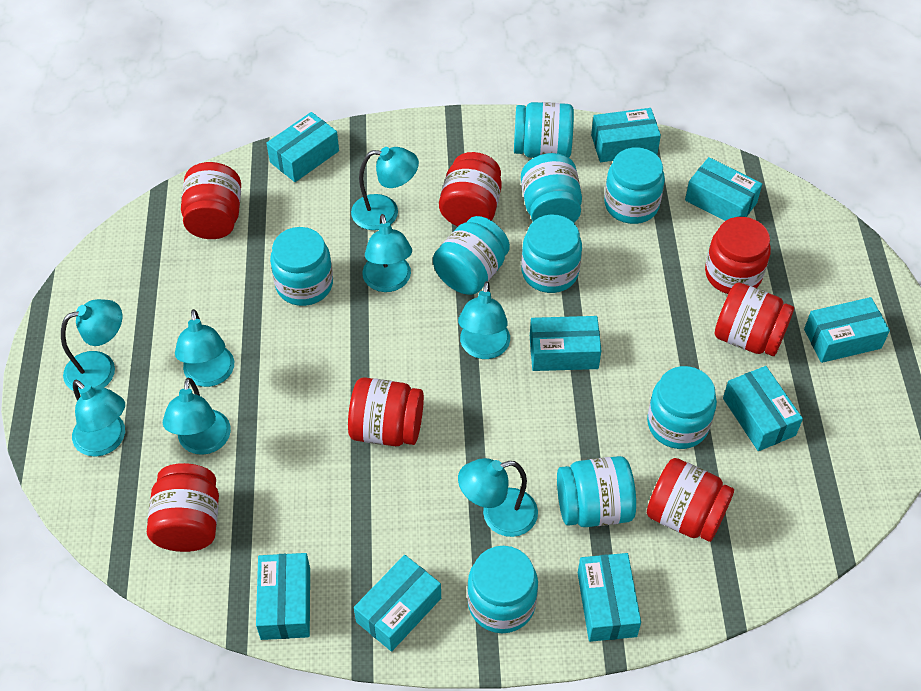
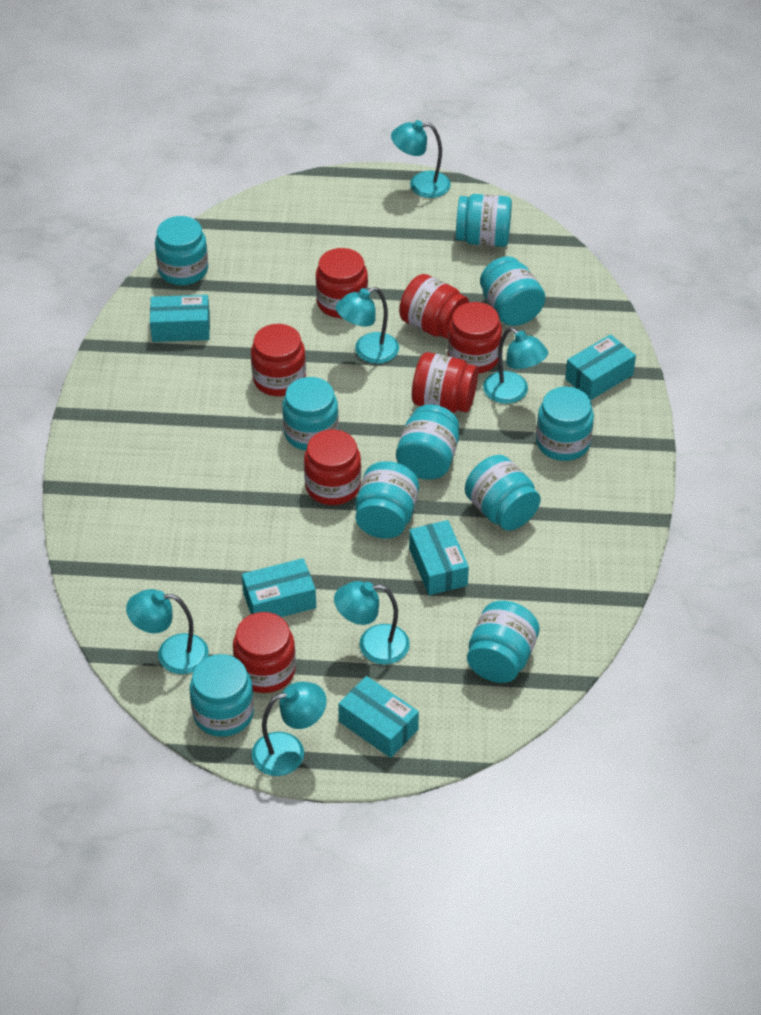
turquoise box: [256,553,310,640] [266,112,339,182] [354,555,441,652] [530,316,601,371] [578,553,641,642] [591,108,661,162] [685,157,762,221] [723,366,803,451] [804,297,890,363] = 9 -> [150,295,210,342] [242,558,316,617] [338,676,419,758] [409,520,469,595] [565,334,636,400] = 5
turquoise jar: [270,227,333,306] [433,216,510,295] [467,546,538,633] [514,102,574,158] [521,153,582,223] [521,214,582,293] [557,456,636,527] [604,147,665,224] [647,366,717,449] = 9 -> [155,216,208,285] [190,654,254,737] [282,377,339,451] [356,461,419,539] [396,405,459,480] [456,194,512,247] [465,455,541,531] [467,601,540,683] [480,256,545,326] [536,387,594,461] = 10
turquoise lamp: [61,299,122,393] [72,380,125,457] [163,378,231,455] [175,309,234,387] [351,147,419,230] [362,214,412,292] [458,281,510,359] [458,458,538,537] = 8 -> [126,589,209,674] [252,682,326,776] [334,581,410,664] [336,287,399,364] [391,120,451,198] [483,327,548,404] = 6

